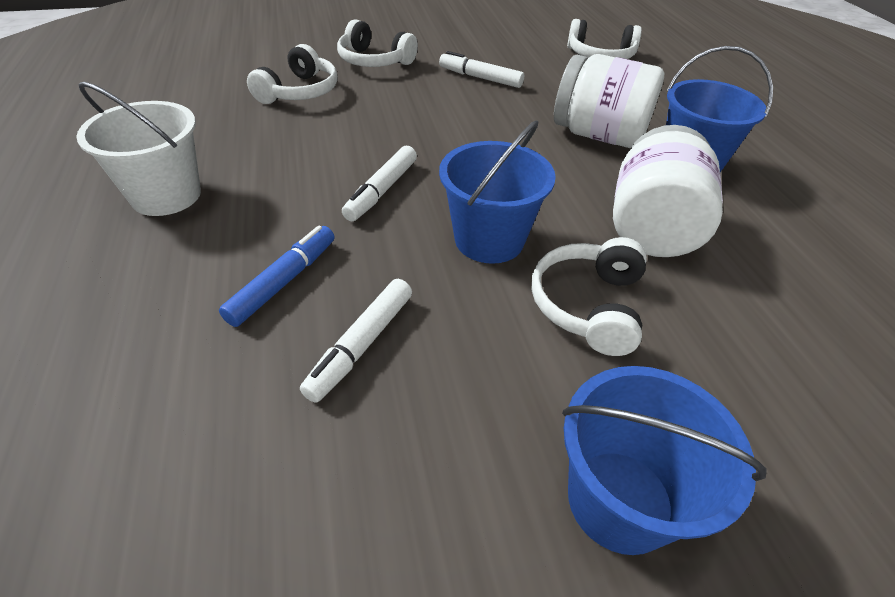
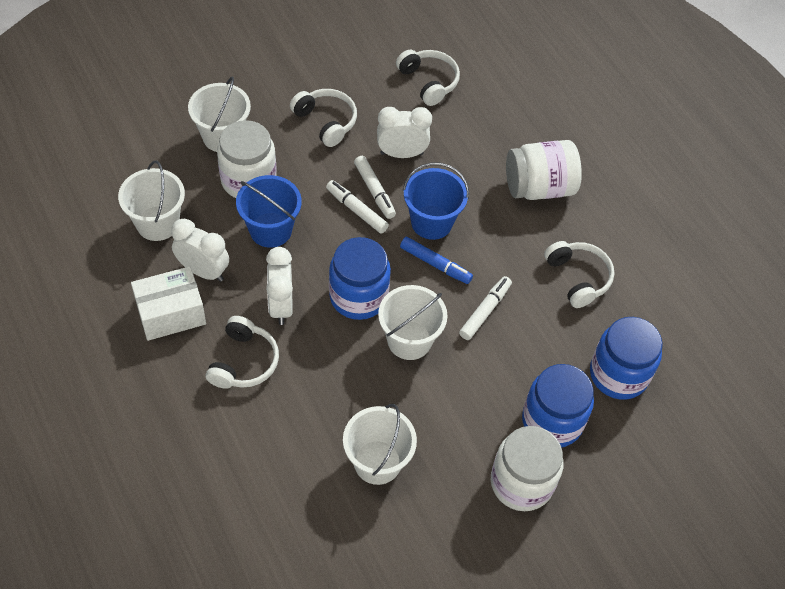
blue bucket: [439,120,556,264] [562,366,767,555] [666,46,773,172] = 3 -> [236,175,302,248] [403,163,469,240] = 2
blue jar: none = 0 -> [329,237,391,320] [522,364,594,448] [590,317,663,400] = 3
white box: none = 0 -> [131,266,206,341] = 1
white bucket: [76,82,201,216] = 1 -> [118,160,185,241] [188,77,251,152] [343,404,417,485] [378,285,447,360] = 4
white clock: none = 0 -> [171,219,229,282] [266,247,293,325] [377,107,432,158] = 3
white jar: [554,54,665,148] [613,125,723,257] = 2 -> [217,120,277,198] [491,426,564,511] [506,140,582,200] = 3

